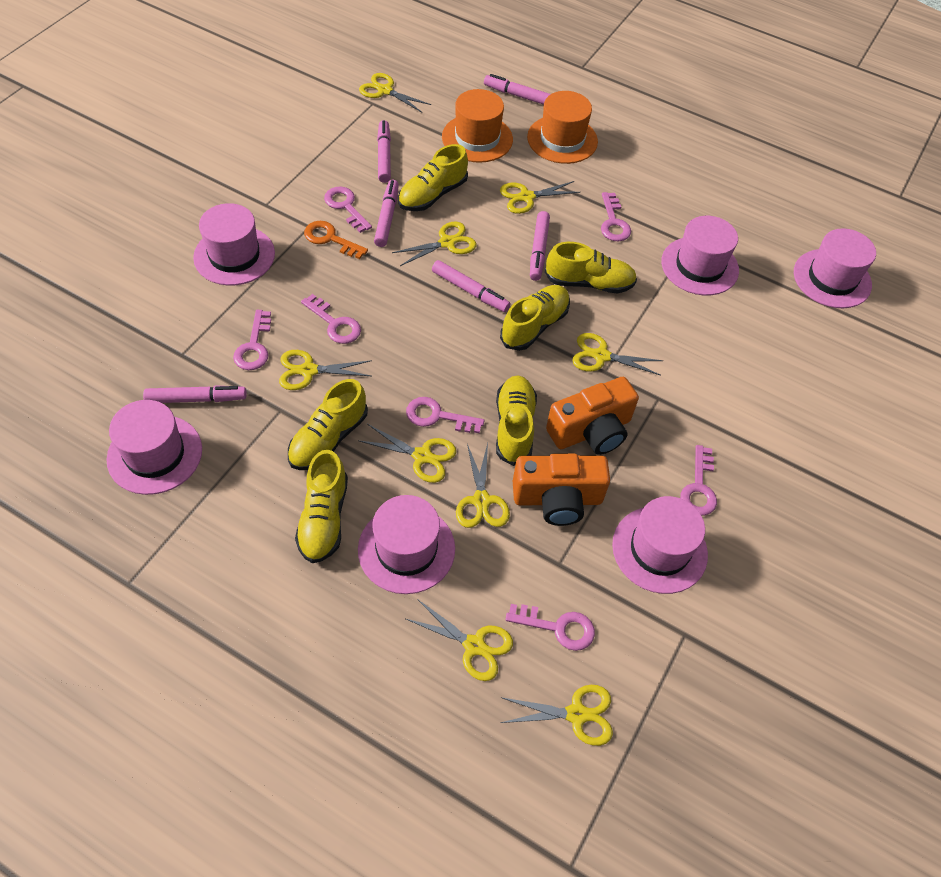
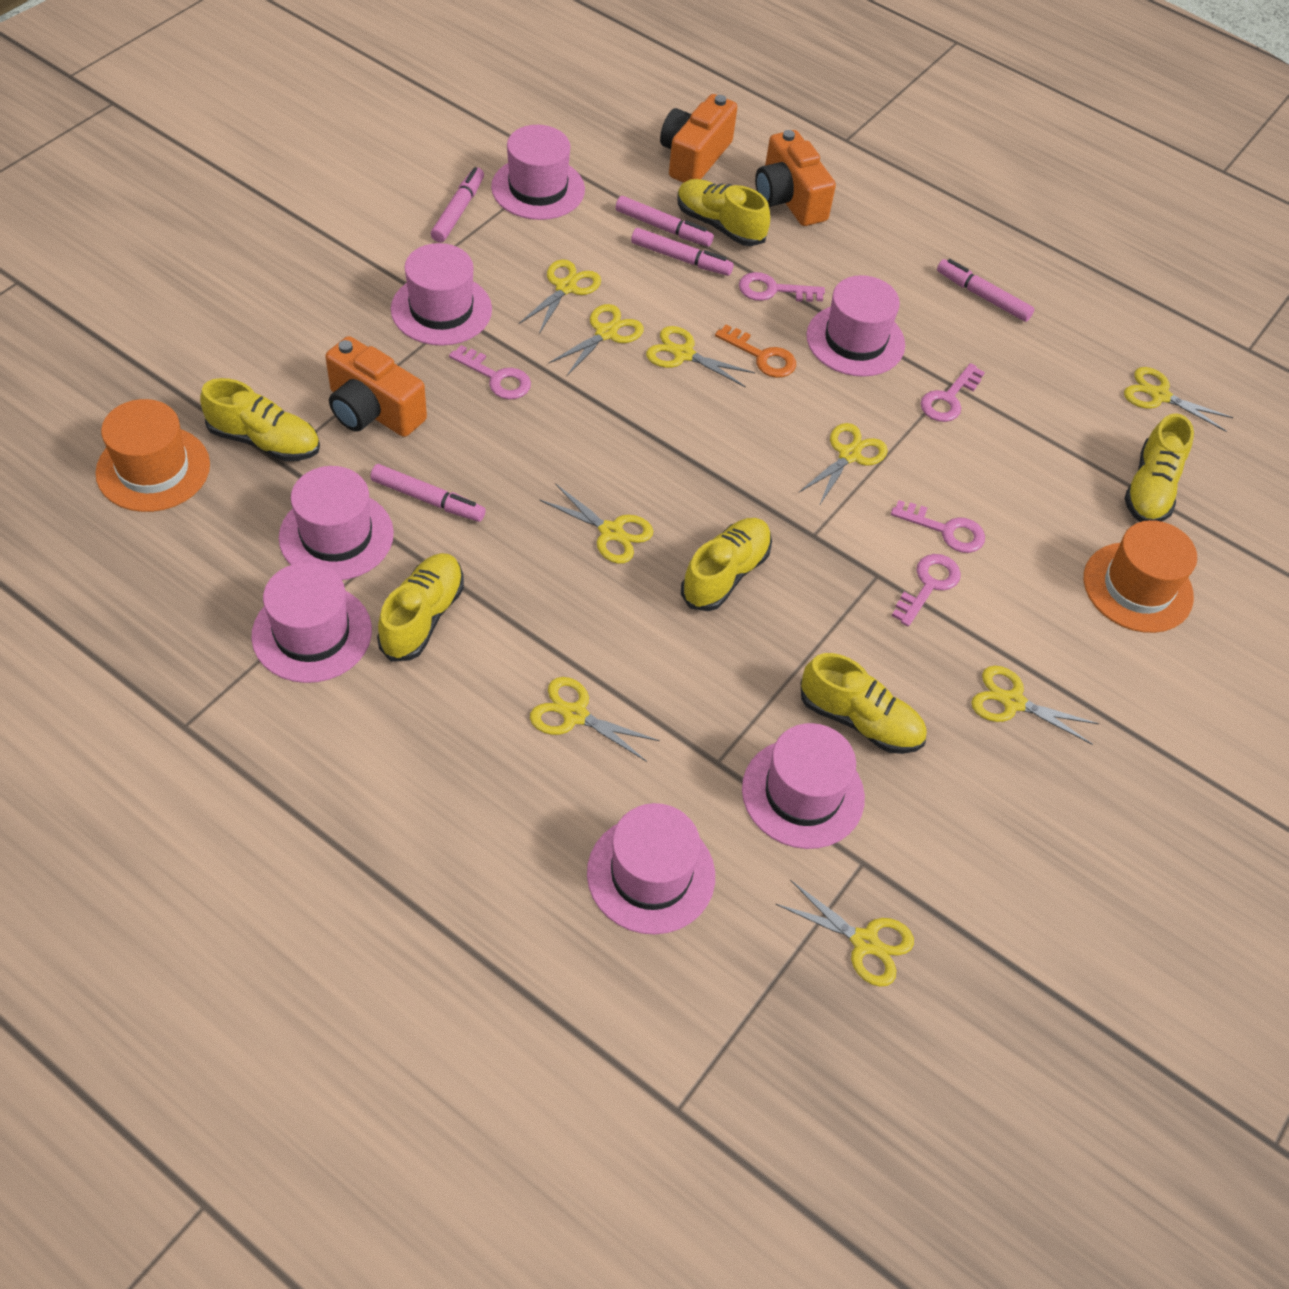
orange camera: [513,454,610,526] [546,377,639,455] = 2 -> [325,336,427,437] [660,94,737,183] [755,130,836,226] = 3
pink hat: [106,400,202,495] [193,203,275,286] [358,495,455,594] [612,496,708,594] [661,216,739,295] [794,228,876,308] = 6 -> [251,562,372,683] [279,466,394,580] [391,243,492,346] [491,125,585,220] [587,803,715,934] [742,723,865,849] [806,275,905,377] = 7
pink key: [233,310,271,370] [301,294,361,344] [324,187,372,233] [406,397,485,433] [505,604,595,651] [601,192,631,241] [680,445,717,516] = 7 -> [449,345,531,399] [739,272,825,302] [891,500,985,553] [892,554,961,627] [921,363,985,422] = 5
pink marker: [143,385,247,403] [374,180,399,247] [377,120,391,183] [432,260,510,312] [484,74,551,105] [530,211,550,281] = 6 -> [370,464,486,522] [431,167,484,243] [615,196,714,247] [631,228,733,276] [937,259,1034,322] = 5

